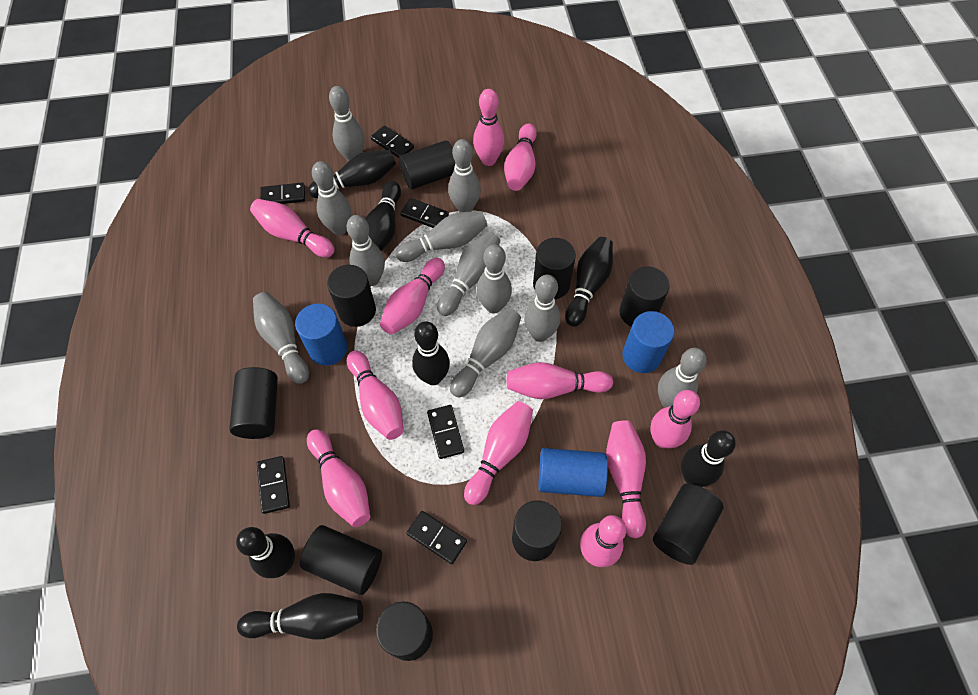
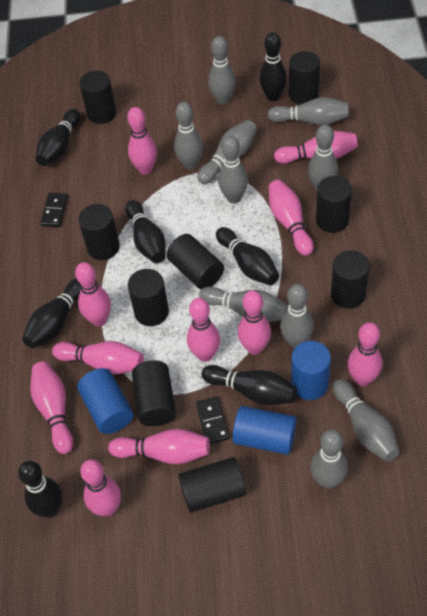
black domino: [257,456,290,514] [260,182,305,204] [371,125,414,158] [400,198,449,228] [406,511,467,564] [427,405,464,459] = 6 -> [40,193,68,227] [196,397,230,444] = 2
grey bowling pin: [253,292,309,384] [312,161,351,235] [329,86,365,162] [347,215,385,286] [396,211,487,262] [437,232,500,316] [448,139,481,212] [450,308,521,398] [477,244,512,314] [524,275,560,342] [658,348,707,408] = 11 -> [174,102,203,170] [197,120,257,184] [199,286,289,322] [208,36,236,105] [218,136,248,204] [267,97,349,126] [280,284,314,348] [308,124,338,191] [311,429,348,489] [333,379,399,462] = 10

